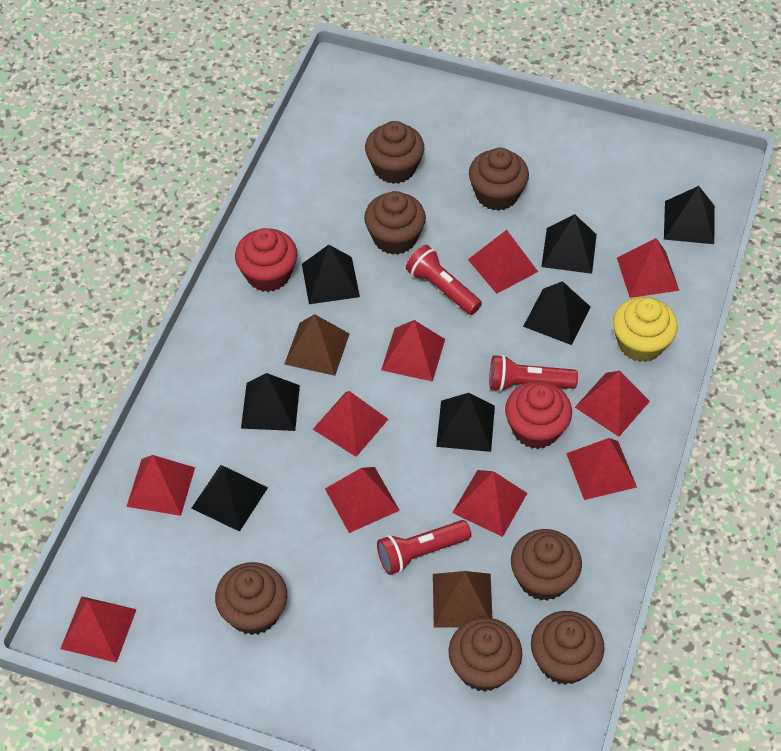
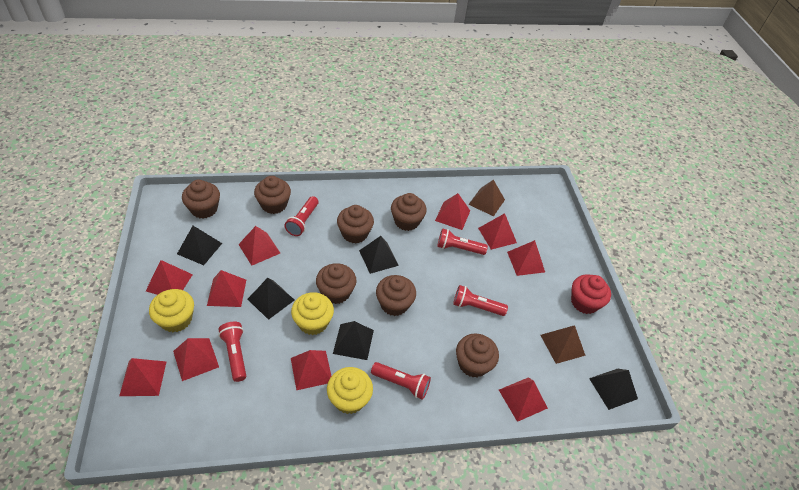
black pyramid: [191,465,268,532] [241,373,300,431] [302,245,360,304] [436,393,495,452] [523,281,591,345] [541,214,597,274] [664,186,715,244] = 7 -> [177,226,222,265] [248,278,294,320] [333,321,374,360] [359,236,399,274] [589,369,638,410] = 5
red cupcake: [235,228,298,292] [505,381,572,449] = 2 -> [571,274,611,314] = 1
red flashlight: [377,520,471,575] [406,245,482,315] [489,355,578,391] = 3 -> [218,322,246,382] [284,196,319,236] [371,362,431,400] [437,228,488,255] [453,285,508,316] = 5
yellow cupcake: [613,297,678,362] = 1 -> [149,289,194,332] [291,292,334,335] [327,367,373,414] = 3

